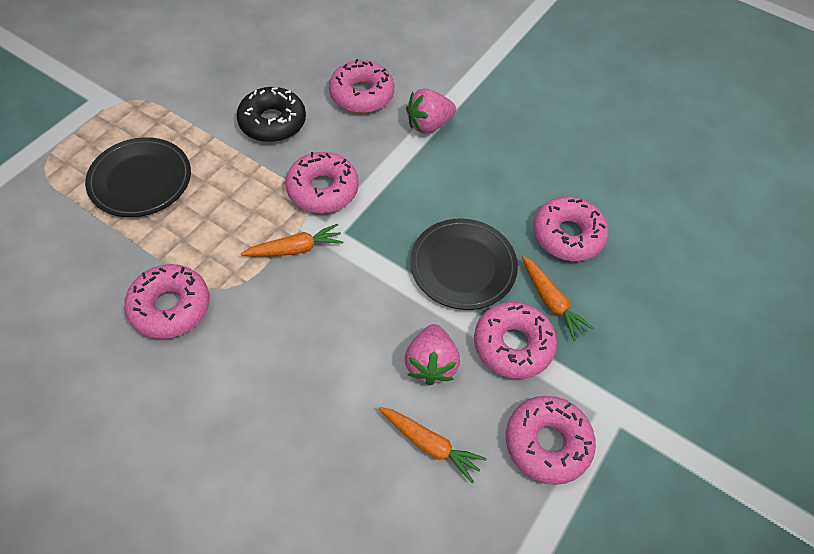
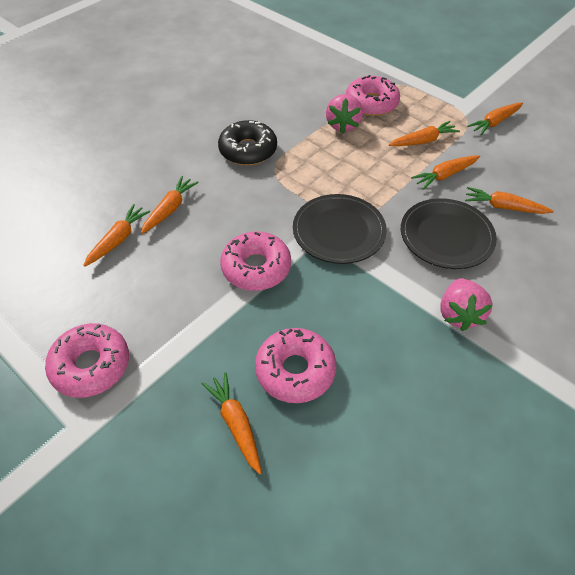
orange carrot: [241,224,343,257] [379,407,487,483] [522,256,594,341] = 3 -> [83,204,150,267] [141,176,199,234] [202,372,262,474] [389,121,460,146] [411,155,480,190] [465,187,554,214] [467,102,523,135] = 7
pink donut: [124,264,209,339] [285,152,359,213] [329,59,394,113] [474,302,557,379] [506,396,596,485] [533,197,608,261] = 6 -> [45,323,129,398] [220,231,291,291] [255,328,336,403] [346,75,400,116] = 4

